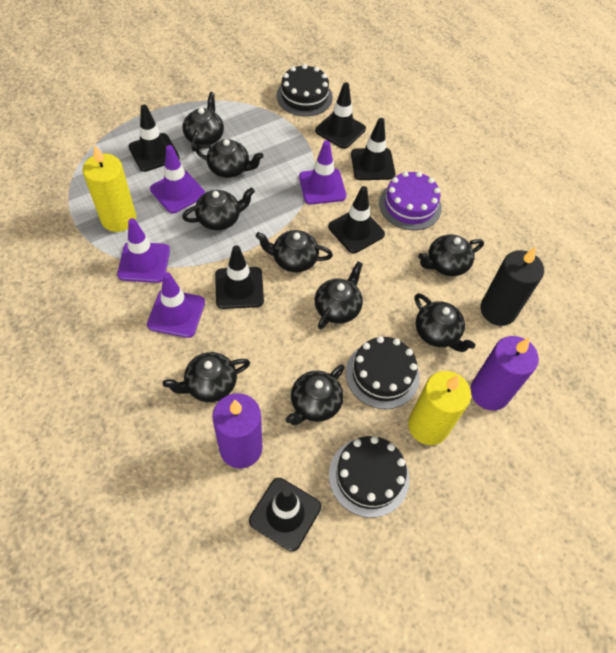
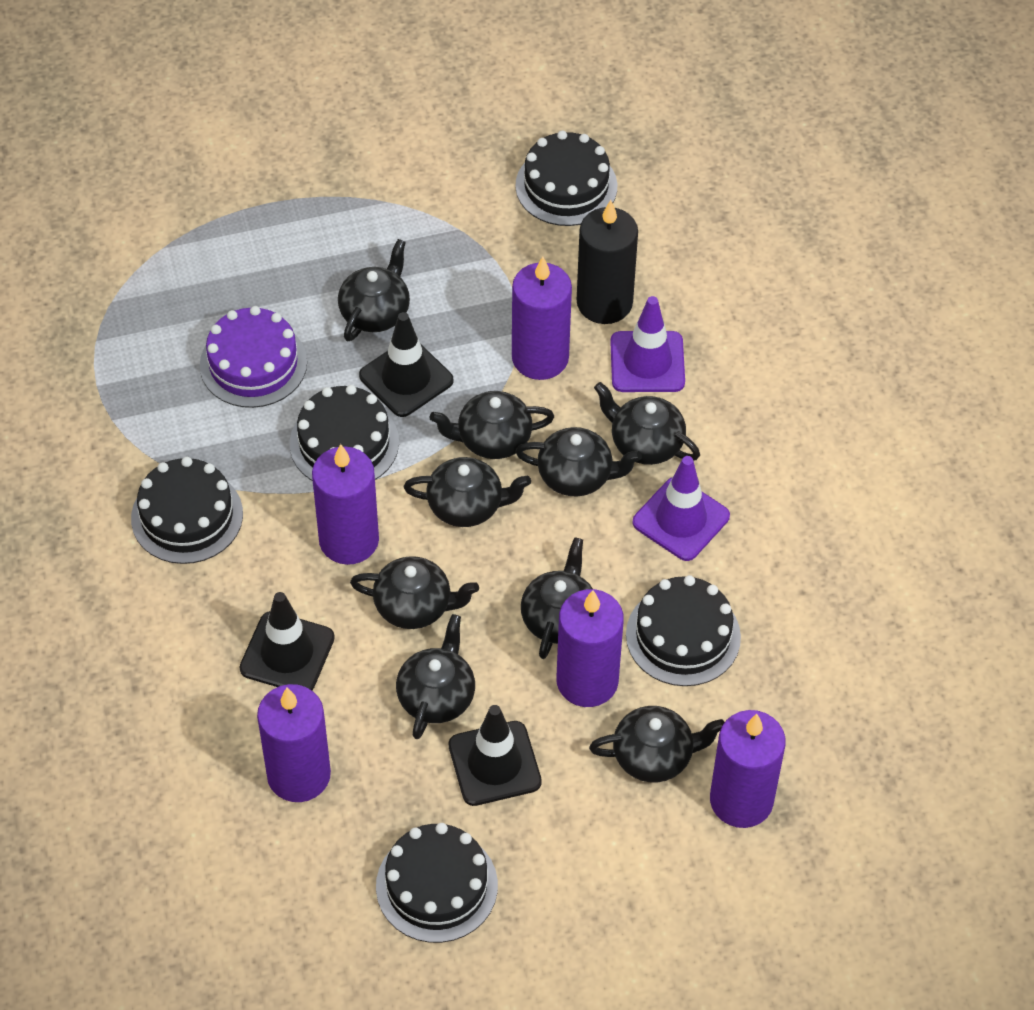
black cake: [276,64,333,116] [329,436,410,518] [346,336,420,409] = 3 -> [131,457,243,564] [290,385,399,481] [376,823,498,943] [515,131,617,226] [626,575,741,686] = 5
black traffic cone: [128,105,179,172] [215,245,264,309] [249,478,321,551] [315,82,366,149] [328,186,385,253] [351,118,396,180] = 6 -> [239,592,335,690] [359,312,454,417] [449,705,542,806] = 3
purple candle: [212,393,262,468] [470,336,539,411] = 2 -> [257,684,331,802] [312,444,379,565] [512,257,572,380] [557,589,624,707] [710,710,786,828] = 5
purple traffic cone: [117,218,170,283] [147,272,205,338] [150,145,205,213] [299,140,346,205] = 4 -> [610,296,685,392] [632,456,730,561] = 2
yellow candle: [82,145,136,232] [408,371,471,445] = 2 -> none = 0

